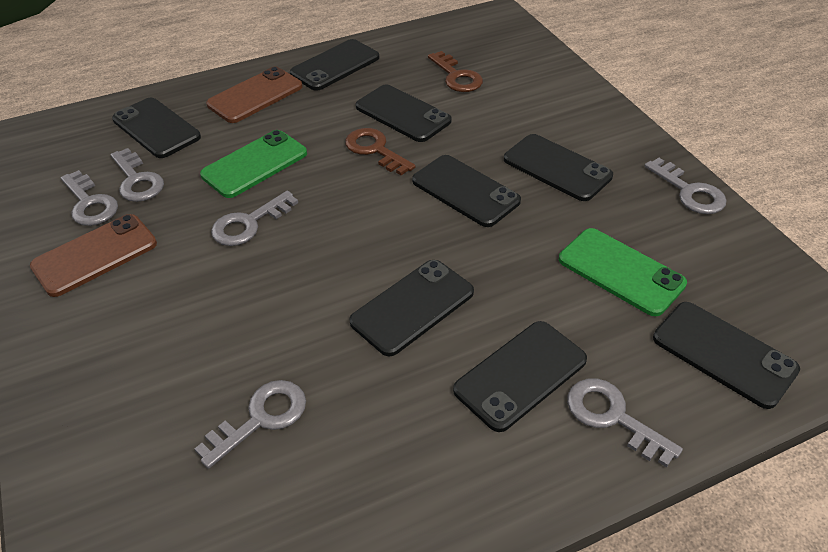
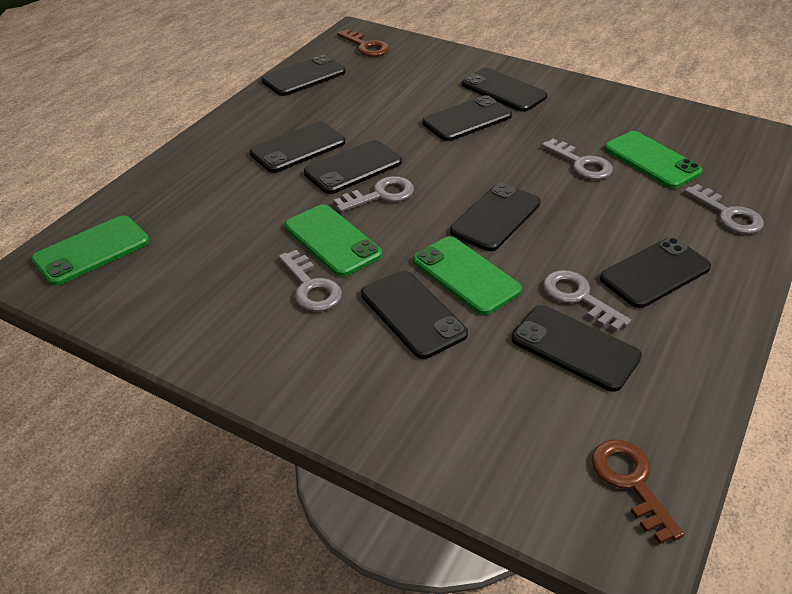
black phone: [112,98,201,158] [290,39,379,91] [349,260,474,356] [356,85,452,142] [412,155,521,227] [453,321,587,432] [504,134,613,201] [653,302,800,409] = 8 -> [249,122,345,173] [261,55,346,96] [304,140,402,194] [361,270,468,359] [422,95,512,141] [450,183,540,251] [462,68,547,112] [511,305,642,392] [600,237,711,308] = 9
brown phone: [30,214,157,297] [206,67,302,123] = 2 -> none = 0
green phone: [200,130,307,198] [559,228,687,316] = 2 -> [31,215,149,286] [285,204,382,277] [413,236,522,315] [604,131,703,188] = 4
grey key: [61,170,118,226] [110,148,164,202] [194,380,306,469] [211,191,298,246] [567,378,683,467] [644,158,726,214] = 6 -> [278,250,342,312] [334,176,414,212] [541,138,613,180] [543,270,631,332] [684,184,764,234] = 5

